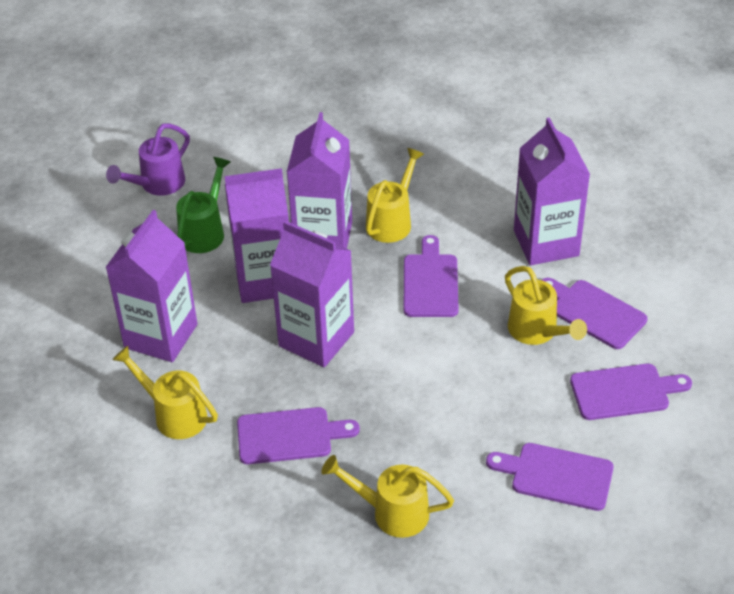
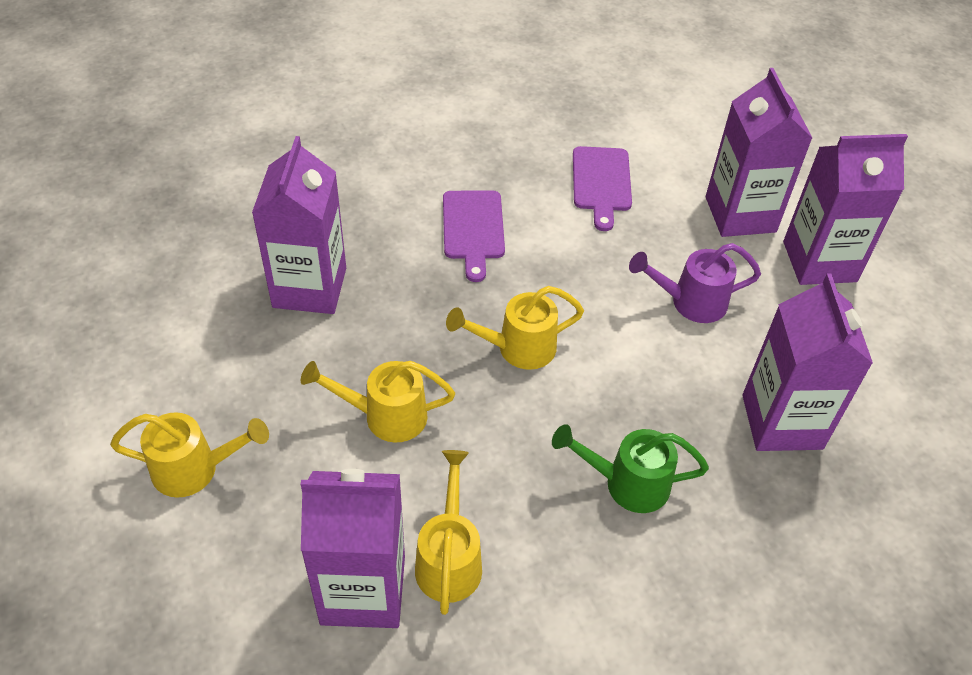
purple cutting board: [237,407,360,464] [404,235,459,317] [486,443,614,511] [542,278,647,349] [570,364,692,420] = 5 -> [443,190,505,282] [573,146,632,231] = 2

